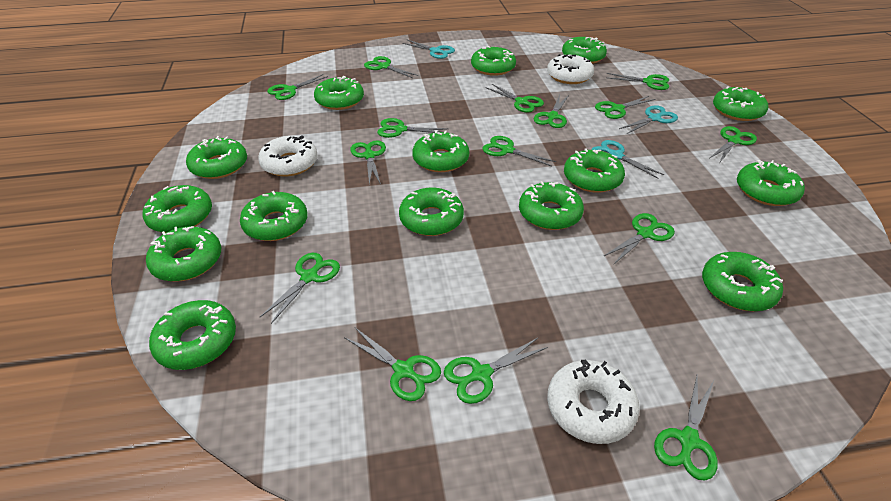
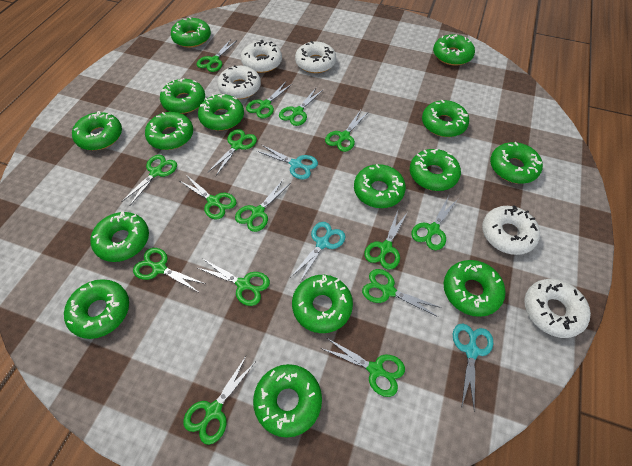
white donut: [258,135,318,177] [547,54,594,84] [547,359,640,444] = 3 -> [217,65,261,99] [241,40,282,73] [295,41,336,73] [482,205,540,255] [524,279,591,338] = 5

